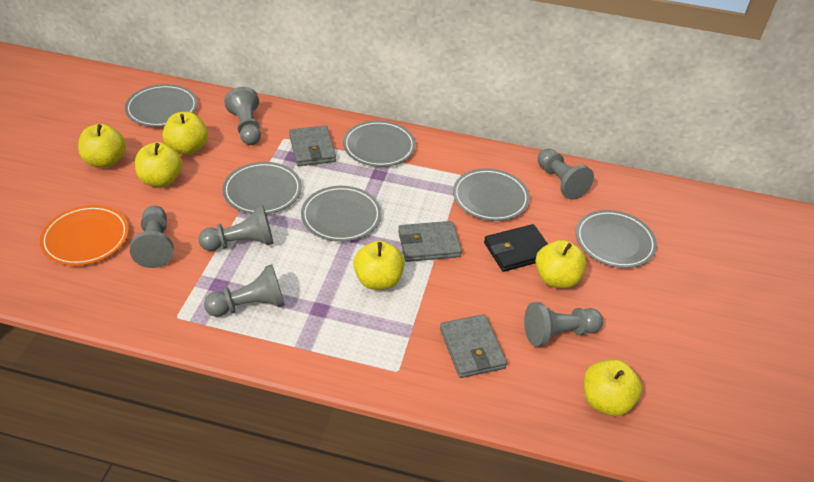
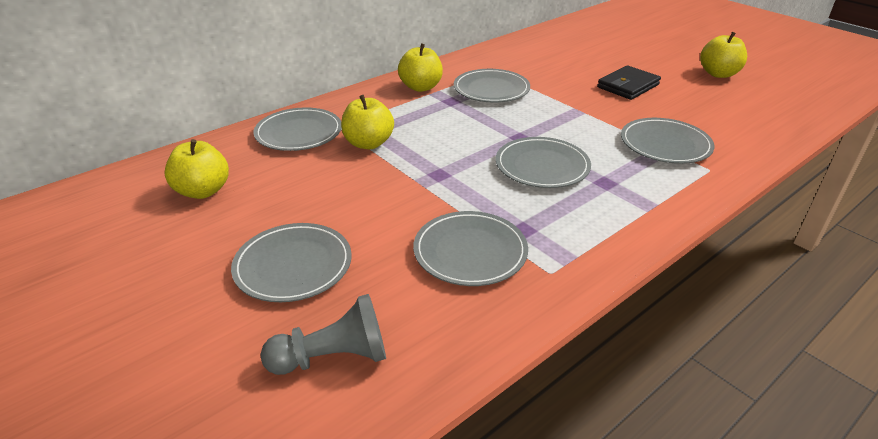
grey pawn: [130,206,174,268] [198,205,273,251] [204,264,285,317] [224,87,261,145] [524,302,603,346] [538,148,594,200] = 6 -> [261,294,386,375] = 1
grey wallet: [289,125,336,166] [398,221,462,262] [440,314,507,378] = 3 -> none = 0
orange plate: [40,205,129,266] = 1 -> none = 0
yellow apple: [78,124,126,168] [135,142,183,187] [162,112,208,155] [353,241,405,290] [535,240,586,288] [584,360,642,416] = 6 -> [164,139,229,199] [341,95,394,149] [398,43,443,92] [700,32,747,78] = 4

